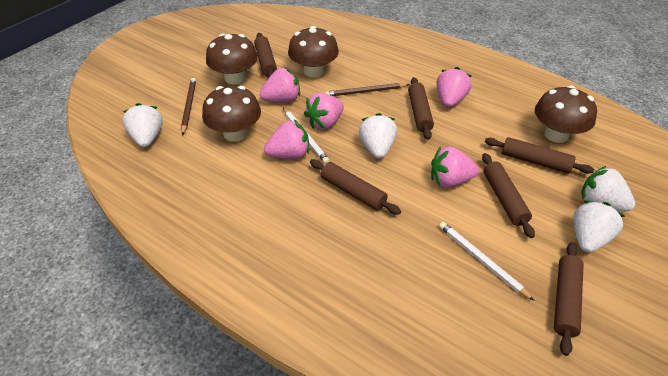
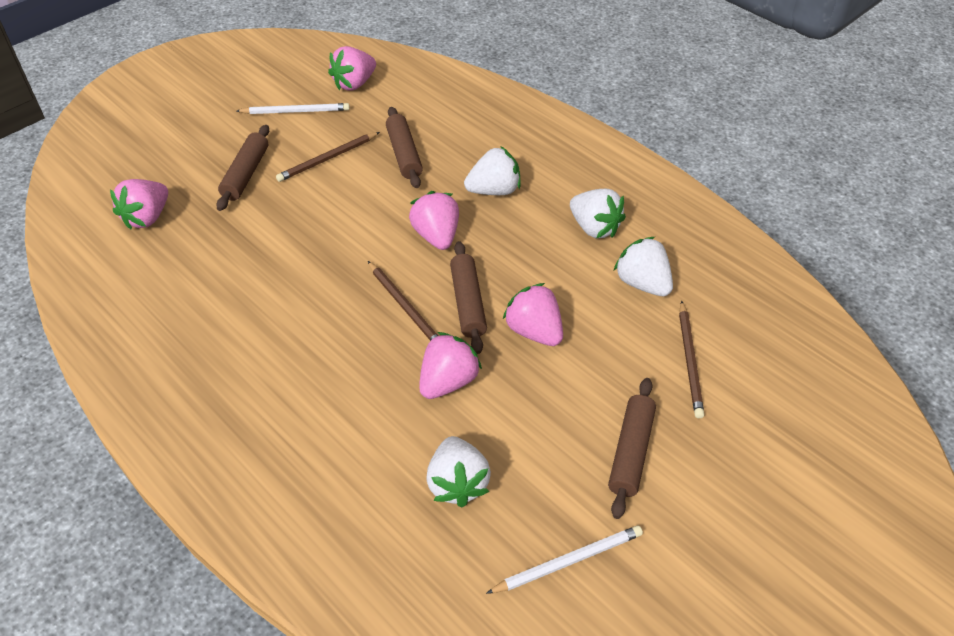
brown mushroom: [202,86,261,142] [206,33,258,84] [288,26,339,77] [535,85,597,143] = 4 -> none = 0
brown pencil: [181,78,196,135] [325,83,409,96] = 2 -> [276,132,380,182] [368,261,438,341] [679,301,704,418] = 3
brown rolling pin: [254,33,277,78] [310,159,401,215] [408,77,434,140] [482,153,535,238] [485,137,594,174] [554,242,584,356] = 6 -> [216,125,269,211] [386,107,423,188] [450,241,487,354] [608,378,656,519] = 4

